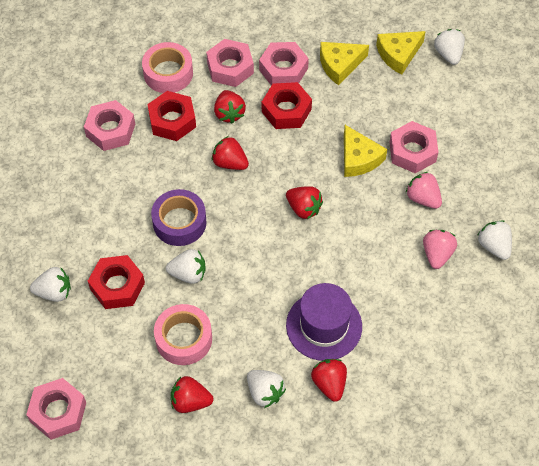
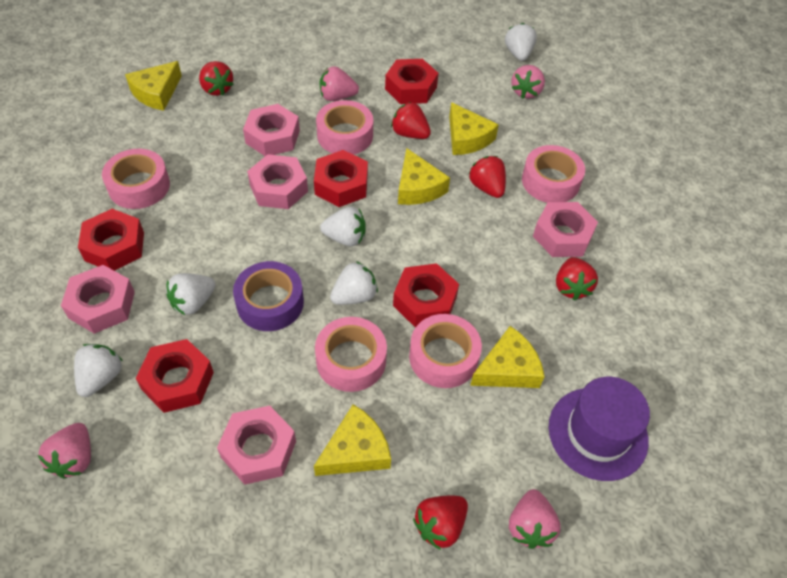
pink strawberry: [406,172,442,209] [423,230,457,269] = 2 -> [38,423,91,479] [320,66,359,101] [509,489,561,549] [511,65,545,99] = 4
pink tape: [142,42,193,93] [154,304,212,365] = 2 -> [102,149,170,209] [315,317,387,392] [316,100,373,155] [409,314,482,388] [522,145,585,203] = 5
red nut: [88,255,145,309] [147,91,196,141] [262,82,312,129] = 3 -> [78,209,144,271] [136,339,214,413] [314,150,368,207] [385,59,438,104] [393,263,459,327] = 5
yellow cheese: [320,42,369,85] [344,125,387,177] [376,31,426,75] = 3 -> [125,61,182,111] [314,404,391,476] [398,148,450,205] [449,102,499,155] [470,326,545,388] = 5

